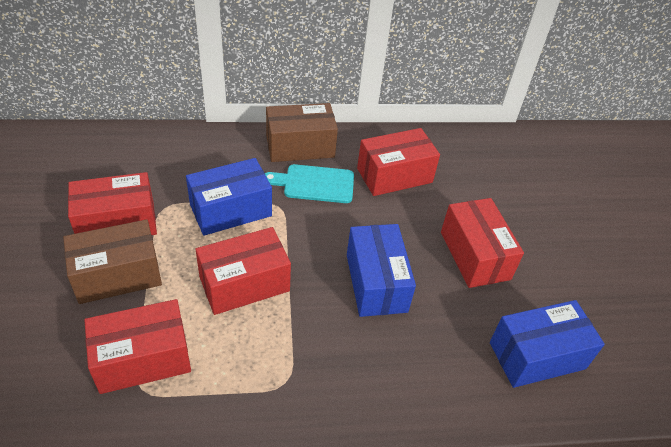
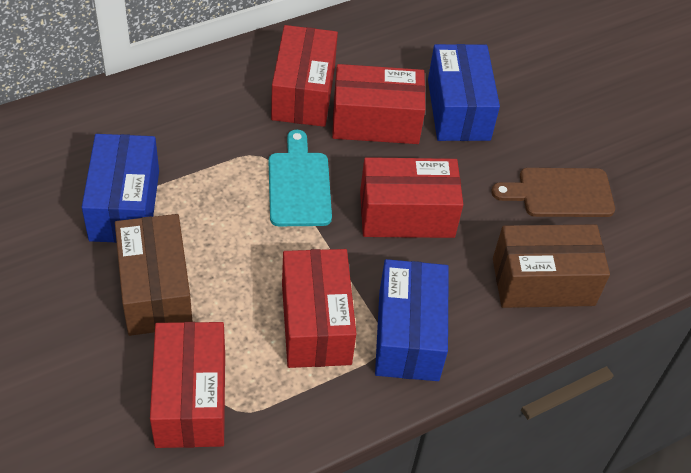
brown cutting board: none = 0 -> [491,168,615,217] = 1

